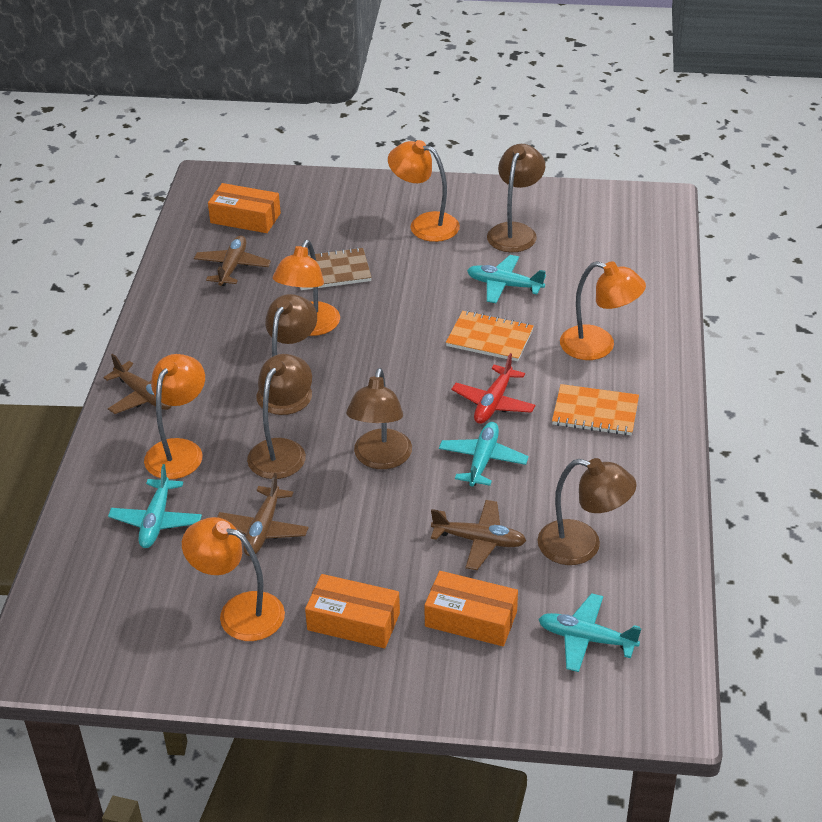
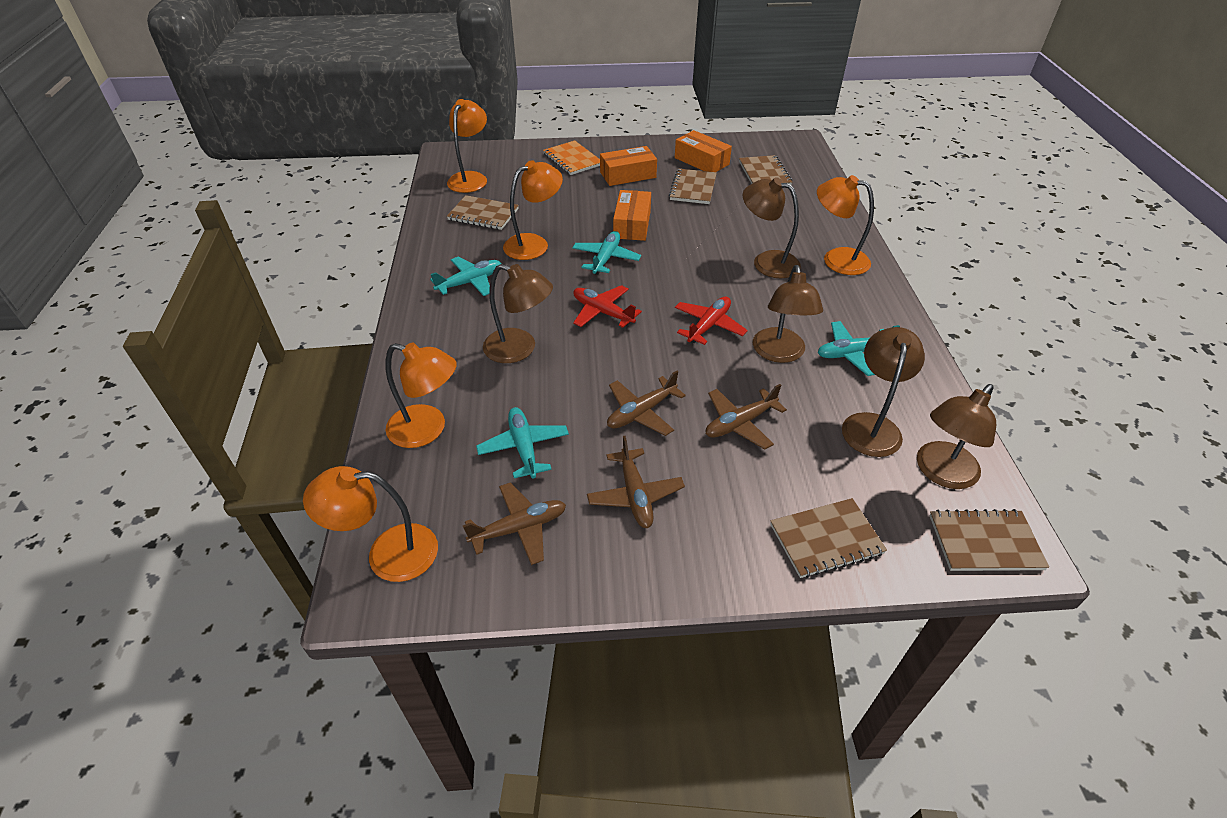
brown notebook: [300,247,372,290] = 1 -> [447,195,519,230] [669,168,717,204] [739,155,792,185] [770,498,887,578] [929,509,1049,571] = 5
orange notebook: [446,310,534,361] [552,384,639,436] = 2 -> [543,140,600,175] = 1
red plane: [451,353,536,424] = 1 -> [573,285,642,328] [675,297,748,345] = 2

